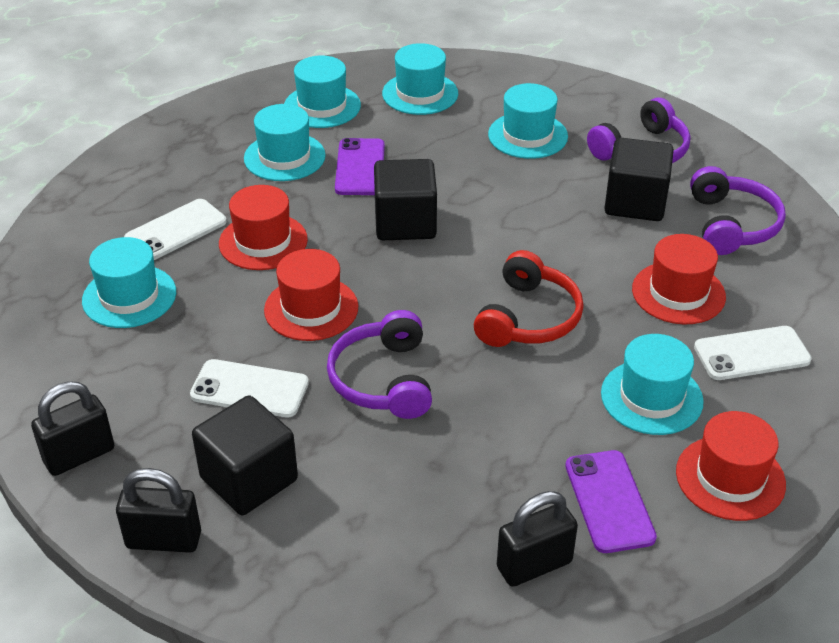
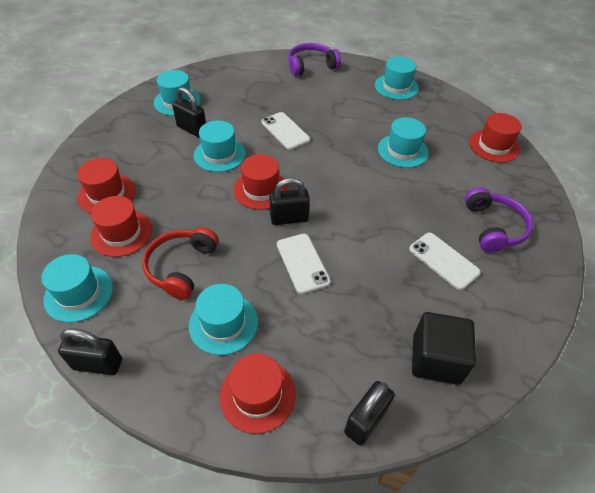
black cube: [192,396,298,515] [374,159,437,240] [604,138,674,221] = 3 -> [412,312,476,385] = 1
black padlock: [31,381,114,476] [116,468,201,553] [497,491,578,587] = 3 -> [58,328,122,375] [172,87,206,137] [270,177,310,225] [344,381,394,446] = 4
purple headphones: [327,310,432,419] [587,97,690,163] [690,166,786,255] = 3 -> [288,43,341,76] [465,187,533,253] = 2
purple phone: [335,138,385,195] [565,450,657,553] = 2 -> none = 0
red hat: [219,185,308,270] [264,249,358,341] [632,234,726,325] [676,411,786,521] = 4 -> [77,158,136,213] [90,196,152,257] [220,353,296,434] [233,154,289,210] [469,113,522,163] = 5

